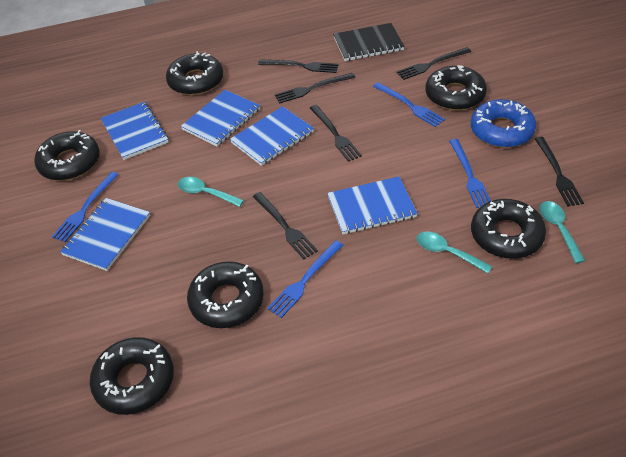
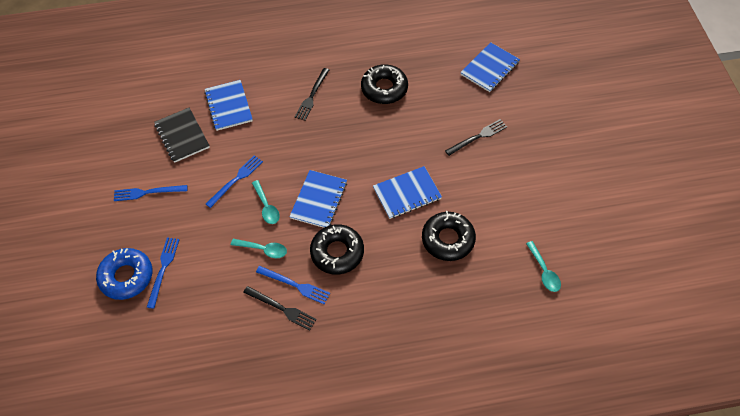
black donut: [34,130,100,180] [90,337,174,415] [166,51,223,95] [187,261,264,328] [425,65,487,110] [471,199,546,259] = 6 -> [310,224,364,275] [361,64,408,104] [422,211,476,261] = 3
black fork: [253,192,318,259] [258,59,339,73] [275,73,355,103] [310,105,362,162] [396,47,471,80] [535,137,584,207] = 6 -> [243,286,317,331] [295,68,329,121] [445,119,507,156] = 3
blue notebook: [60,198,150,271] [101,102,169,160] [181,90,260,146] [230,106,314,166] [327,177,418,234] = 5 -> [204,80,253,131] [289,170,347,228] [373,166,442,219] [460,42,520,92] = 4

